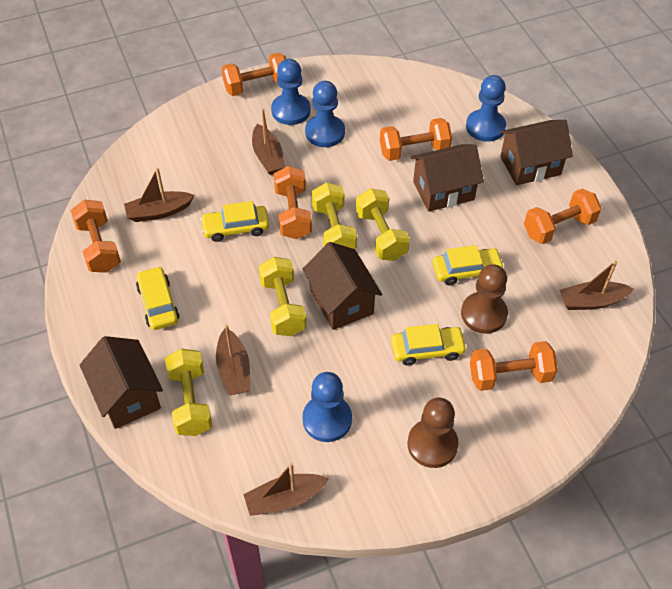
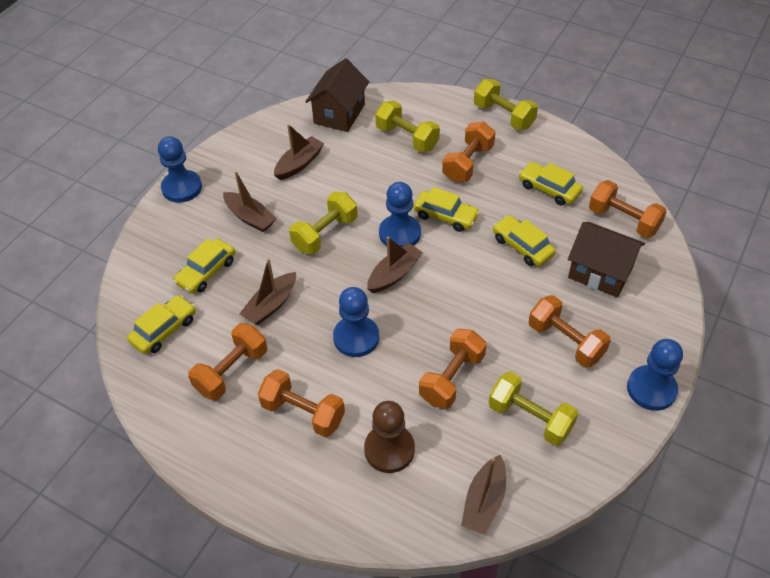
brown house: [80,336,163,429] [303,242,382,330] [411,144,484,212] [500,120,573,185] = 4 -> [305,58,369,132] [568,222,645,298] = 2
brown pawn: [408,398,458,468] [461,264,508,334] = 2 -> [364,401,415,473] = 1
yellow car: [136,266,180,330] [200,201,269,242] [391,324,467,366] [433,245,505,285] = 4 -> [127,295,196,354] [173,239,235,294] [413,187,480,232] [493,215,556,266] [519,162,583,206] = 5

